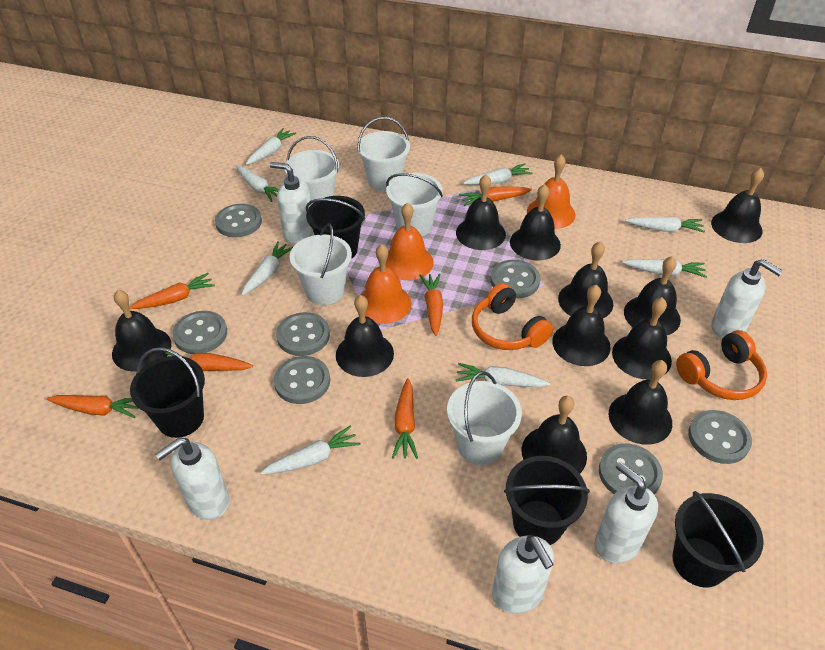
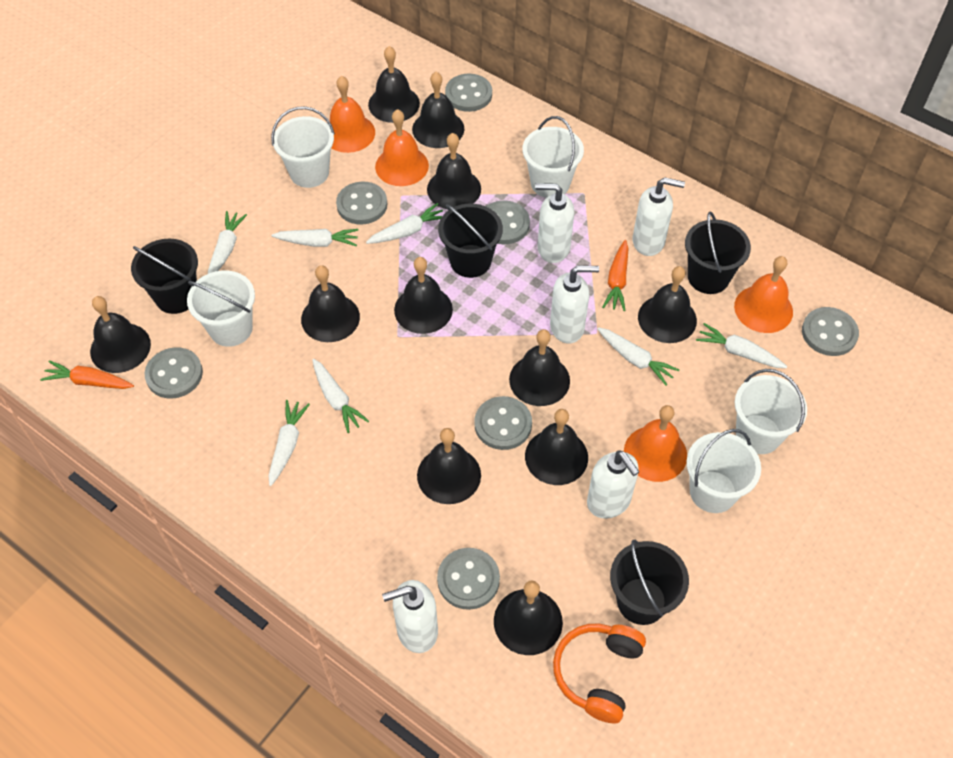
orange bell: [361,244,411,324] [386,203,434,280] [527,154,576,229] = 3 -> [330,76,375,153] [375,109,429,186] [624,405,687,482] [734,256,793,333] = 4
orange carrot: [47,395,139,418] [129,273,215,309] [165,352,253,371] [392,378,418,459] [419,274,443,336] [459,186,532,206] = 6 -> [40,360,134,389] [602,240,629,311] = 2
orange headphones: [472,283,553,350] [676,330,767,400] = 2 -> [553,624,646,723] = 1
white carrot: [236,165,279,202] [241,241,294,296] [246,128,296,165] [260,426,361,474] [456,363,550,387] [463,163,533,185] [622,259,707,278] [625,217,705,233] = 8 -> [208,211,247,274] [269,400,310,486] [271,229,359,247] [312,359,369,433] [366,203,443,244] [597,327,679,386] [696,323,788,368] = 7

